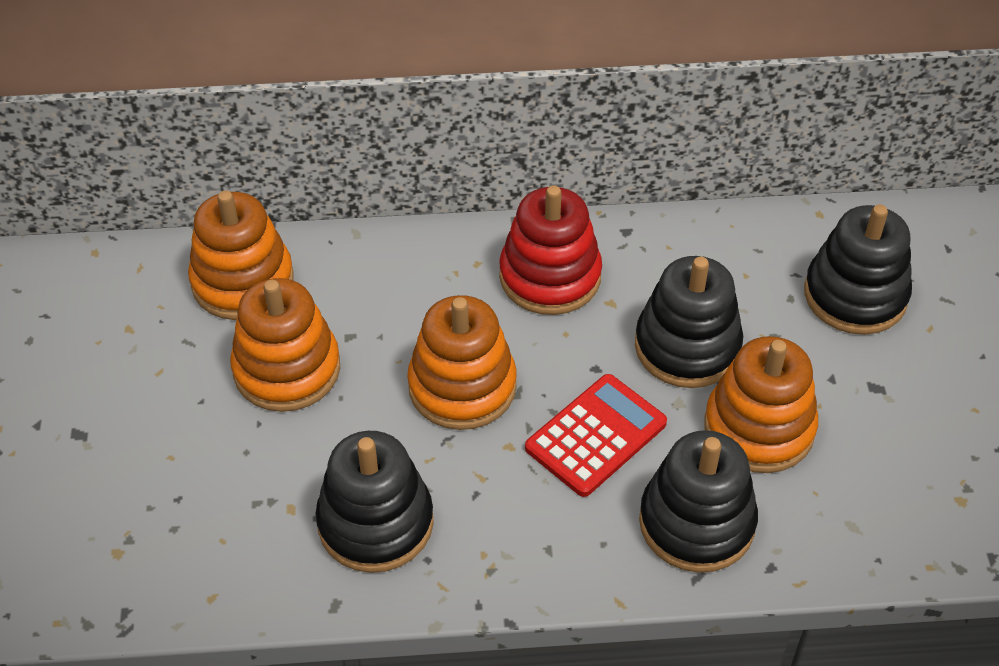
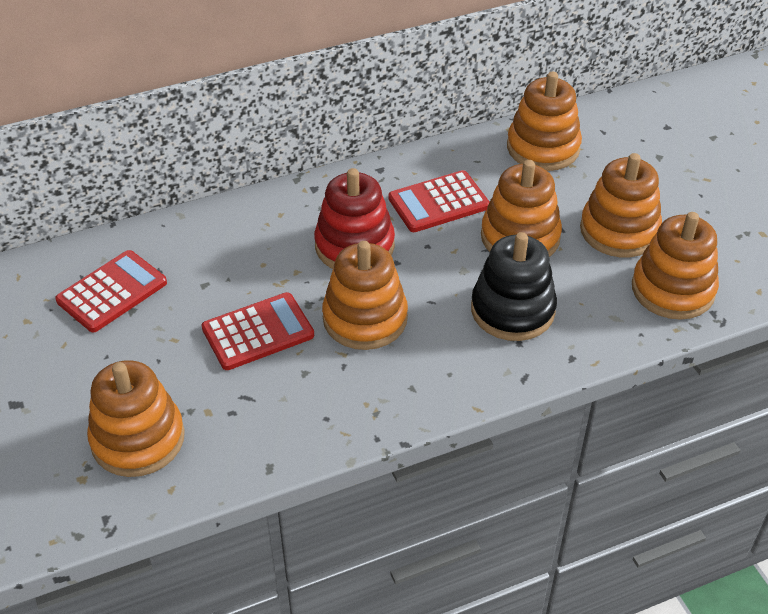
black stacking toy: [316,431,434,573] [635,256,743,388] [639,430,758,573] [804,204,912,335] = 4 -> [471,232,557,341] = 1
orange stacking toy: [188,191,294,320] [230,278,340,412] [407,295,517,430] [704,336,818,473] = 4 -> [87,360,185,477] [322,241,408,350] [481,160,562,257] [507,72,582,171] [580,153,662,257] [632,212,719,320] = 6
red calculator: [525,374,667,497] = 1 -> [55,250,167,332] [202,292,314,370] [389,170,489,232] = 3

